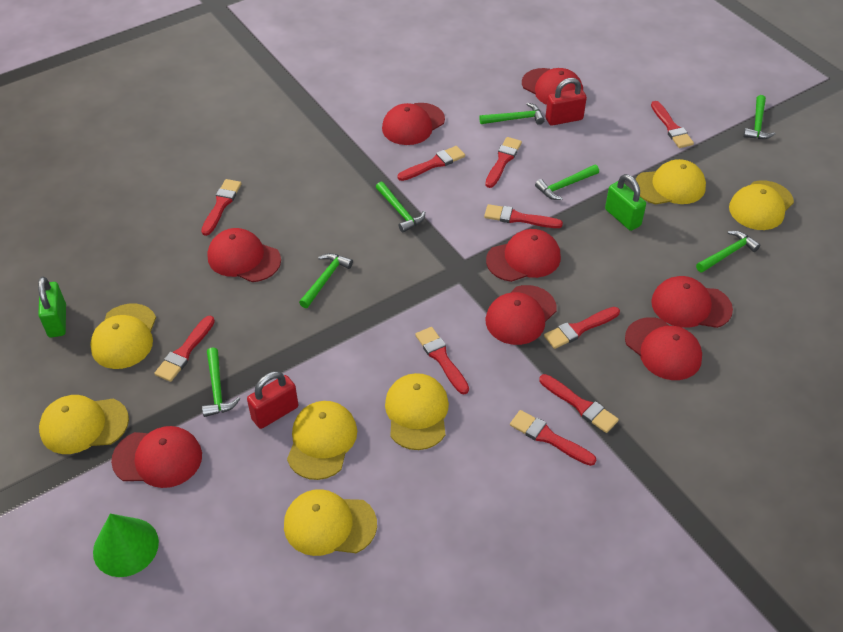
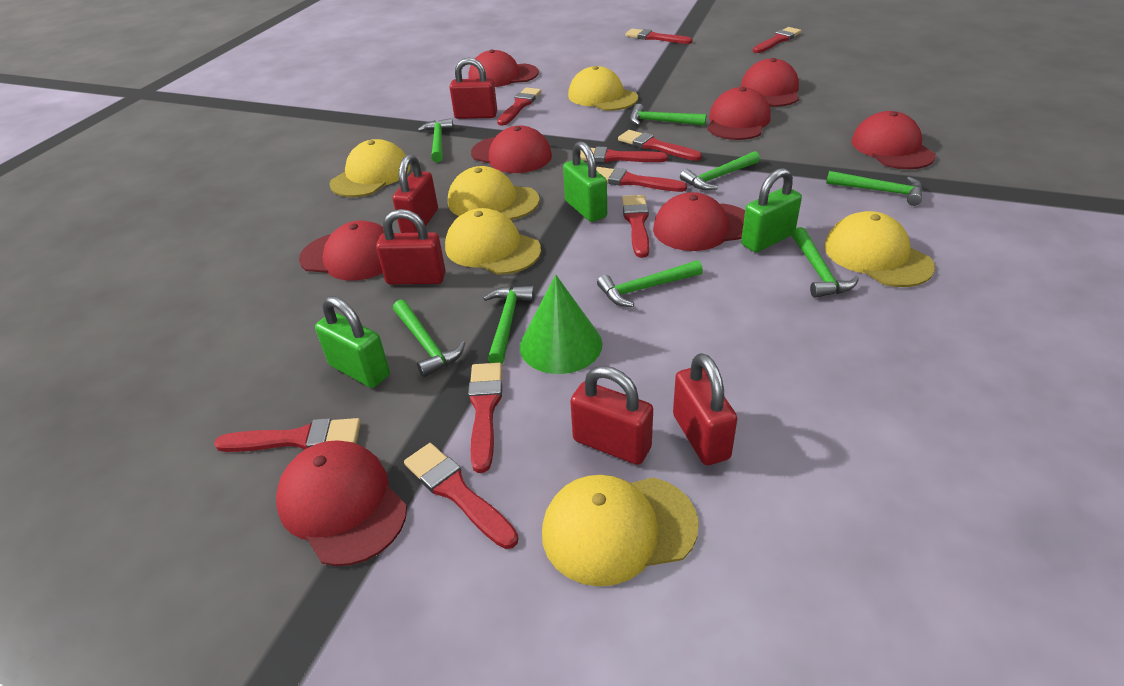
green hammer: [202,347,240,417] [299,253,353,308] [376,182,425,233] [480,103,545,125] [535,165,599,200] [696,231,760,273] [743,95,775,139] = 7 -> [393,300,465,377] [417,118,453,162] [483,286,535,364] [597,260,703,307] [630,104,706,126] [680,151,760,190] [792,227,859,298] [826,171,923,206] = 8
green padlock: [38,276,66,338] [605,174,646,231] = 2 -> [315,296,390,388] [563,141,607,222] [741,168,802,252] = 3
red padlock: [247,371,298,429] [546,78,587,126] = 2 -> [376,209,446,284] [393,154,438,233] [450,58,497,119] [570,366,653,465] [673,353,737,465] = 5
yellow cap: [39,395,129,454] [90,303,156,369] [284,489,377,556] [287,401,357,480] [385,373,449,450] [635,159,706,204] [729,180,794,230] = 7 -> [329,139,410,197] [445,208,541,275] [448,166,540,220] [542,475,699,586] [568,66,638,111] [824,211,935,287] = 6

